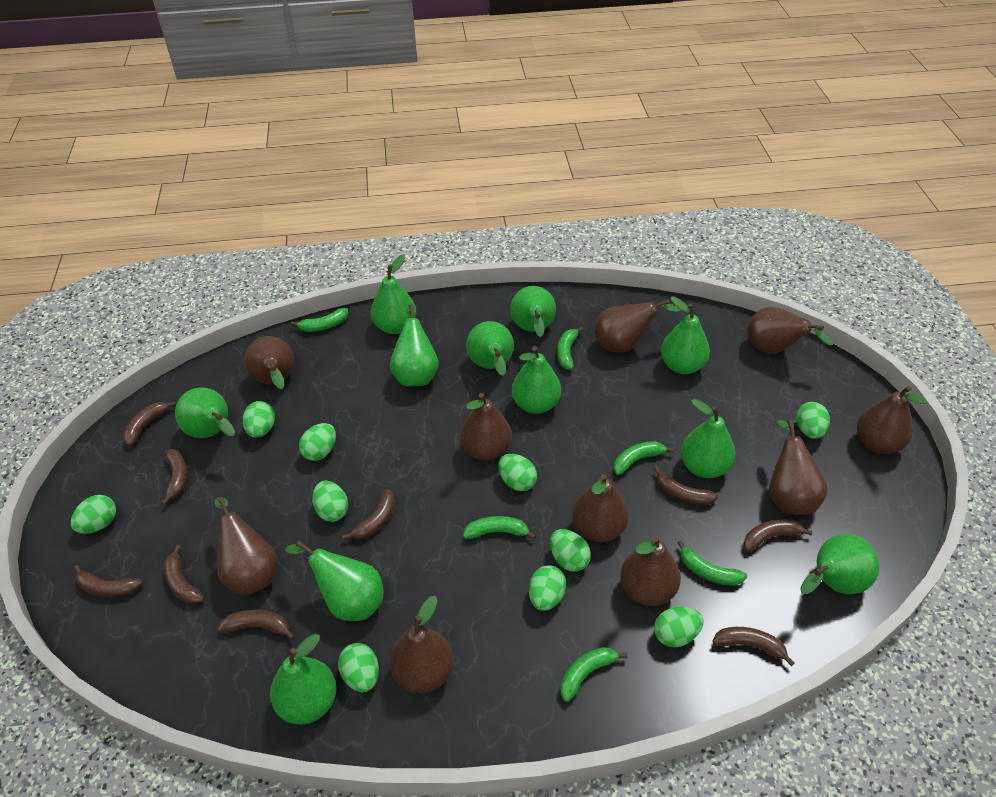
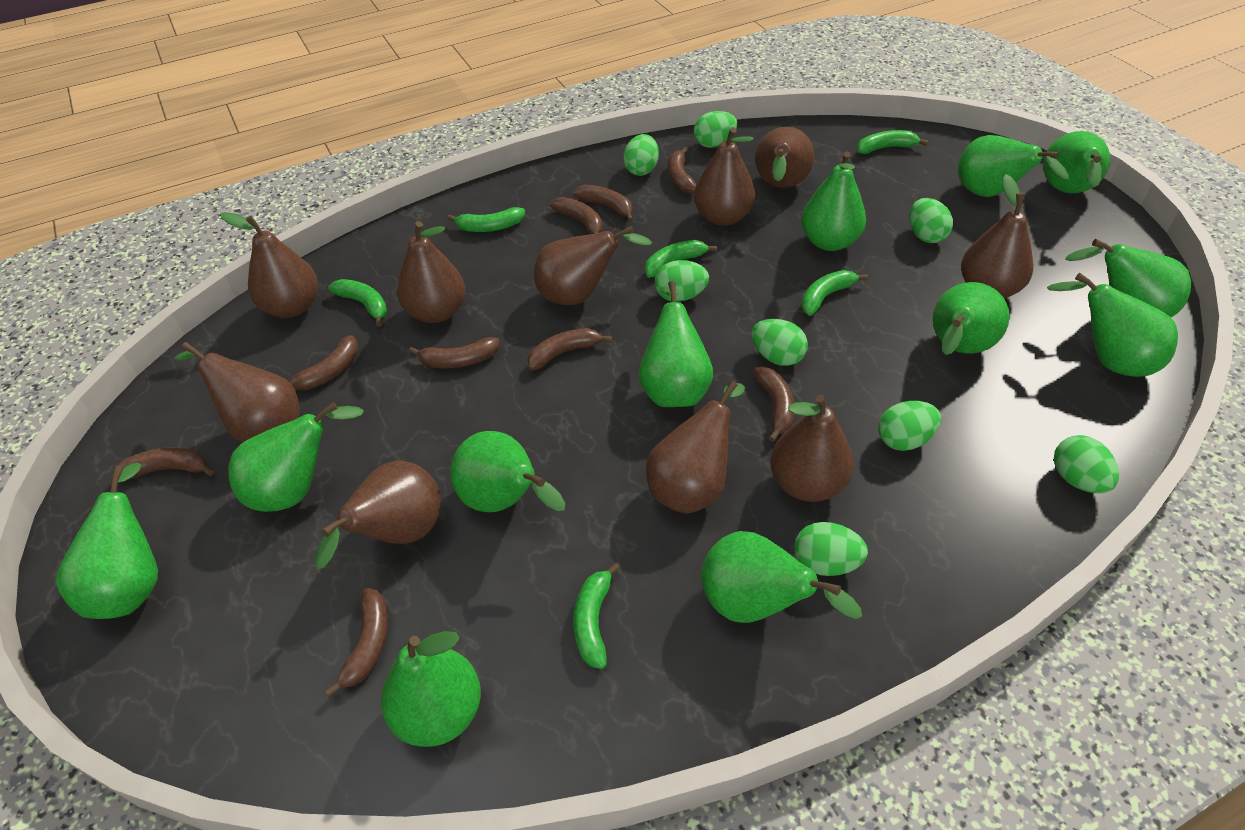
green egg: [71,495,116,534] [242,401,275,438] [299,423,336,461] [312,481,348,522] [338,643,379,692] [498,454,537,491] [529,565,566,611] [550,529,591,572] [654,607,704,648] [796,402,830,439] = 10 -> [623,134,659,176] [655,260,709,302] [694,111,737,148] [752,319,808,366] [794,522,868,576] [878,401,941,451] [909,198,953,243] [1054,435,1119,493] = 8
green pear: [175,387,235,438] [270,634,336,724] [285,541,384,621] [371,255,417,334] [390,304,439,387] [466,321,514,376] [510,286,556,337] [512,346,561,414] [661,296,710,374] [681,399,736,478] [800,534,879,594] = 11 -> [56,463,158,619] [229,402,364,512] [381,631,481,747] [450,431,565,512] [639,281,713,407] [701,531,862,623] [801,152,866,251] [933,282,1010,355] [958,135,1069,197] [1043,131,1110,193] [1047,273,1178,377] [1065,239,1191,317] = 12

